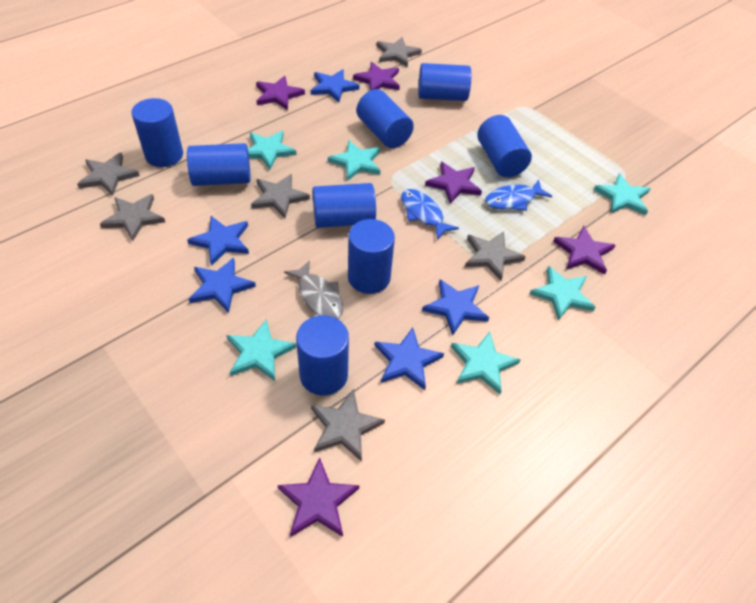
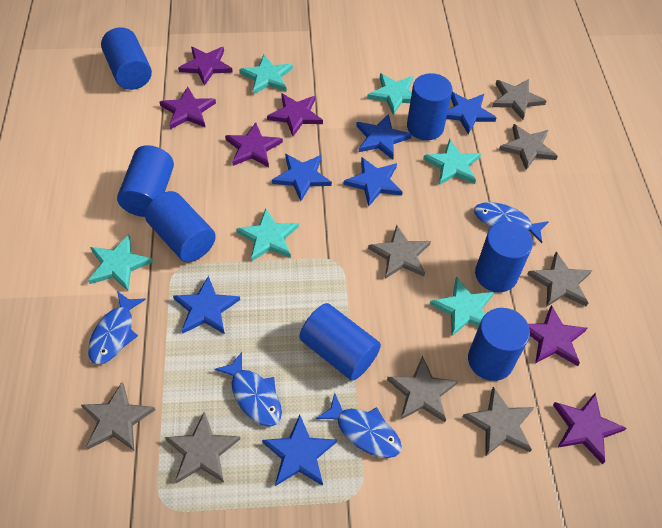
blue cylinder: [131,98,183,167] [187,143,251,186] [296,315,349,395] [313,183,376,228] [348,219,395,294] [357,89,414,148] [418,63,471,101] [477,115,532,177] = 8 -> [101,27,152,90] [117,145,174,217] [145,191,216,262] [299,303,381,381] [407,73,453,140] [468,308,530,381] [475,221,533,292] = 7
blue fish: [401,189,459,240] [485,179,552,211] = 2 -> [88,291,146,364] [215,352,282,427] [316,393,402,458] [474,202,549,243] = 4
blue star: [187,216,249,266] [189,258,256,313] [311,69,359,103] [374,327,444,390] [422,279,489,335] = 5 -> [173,276,240,334] [262,415,337,486] [272,154,332,201] [343,157,403,206] [356,114,412,160] [446,92,496,135] = 6
grey fish: [284,260,343,319] = 1 -> none = 0
grey star: [77,152,140,196] [100,194,165,241] [251,174,310,218] [311,389,385,462] [376,37,422,67] [465,231,526,281] = 6 -> [81,382,155,450] [165,411,240,483] [368,225,431,279] [387,356,458,422] [463,387,534,457] [492,79,546,120] [499,124,558,170] [527,252,592,307] = 8
purple star: [256,76,305,110] [277,458,359,537] [353,62,400,90] [425,162,482,204] [553,226,615,275] = 5 -> [160,87,216,129] [178,47,233,86] [225,122,283,168] [267,93,323,136] [528,305,587,366] [553,393,626,464] = 6

